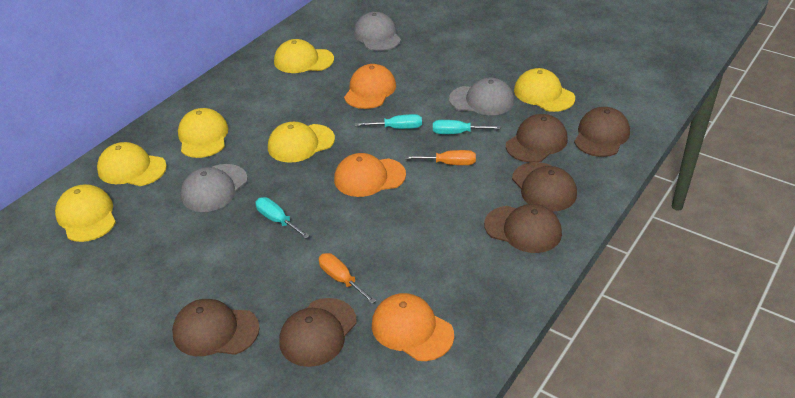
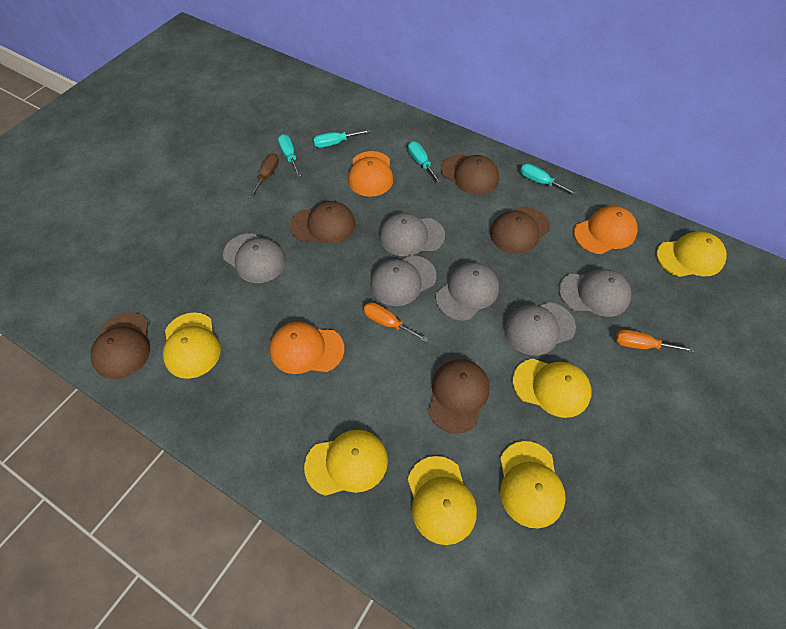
brown cap: [172,299,260,356] [279,298,357,367] [484,204,562,253] [506,114,568,163] [512,162,577,211] [574,107,630,157] = 6 -> [91,313,150,379] [290,201,355,244] [428,359,490,433] [441,154,499,195] [490,207,550,254] = 5
brown screwdriver: none = 0 -> [249,153,279,199] = 1
grey cap: [180,164,248,212] [354,12,401,51] [449,78,514,115] = 3 -> [223,233,286,283] [370,255,437,306] [379,213,445,256] [436,262,499,320] [504,302,576,356] [559,269,631,317] = 6
turquoise screwdriver: [255,197,310,238] [355,114,422,129] [433,120,501,134] = 3 -> [278,134,301,177] [313,129,371,148] [408,141,442,183] [520,164,578,196] = 4

